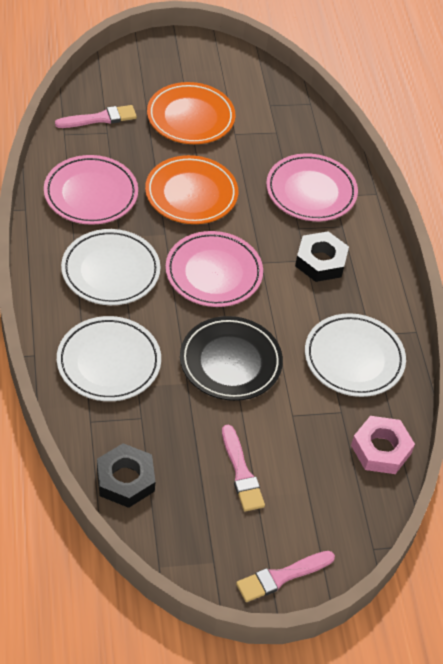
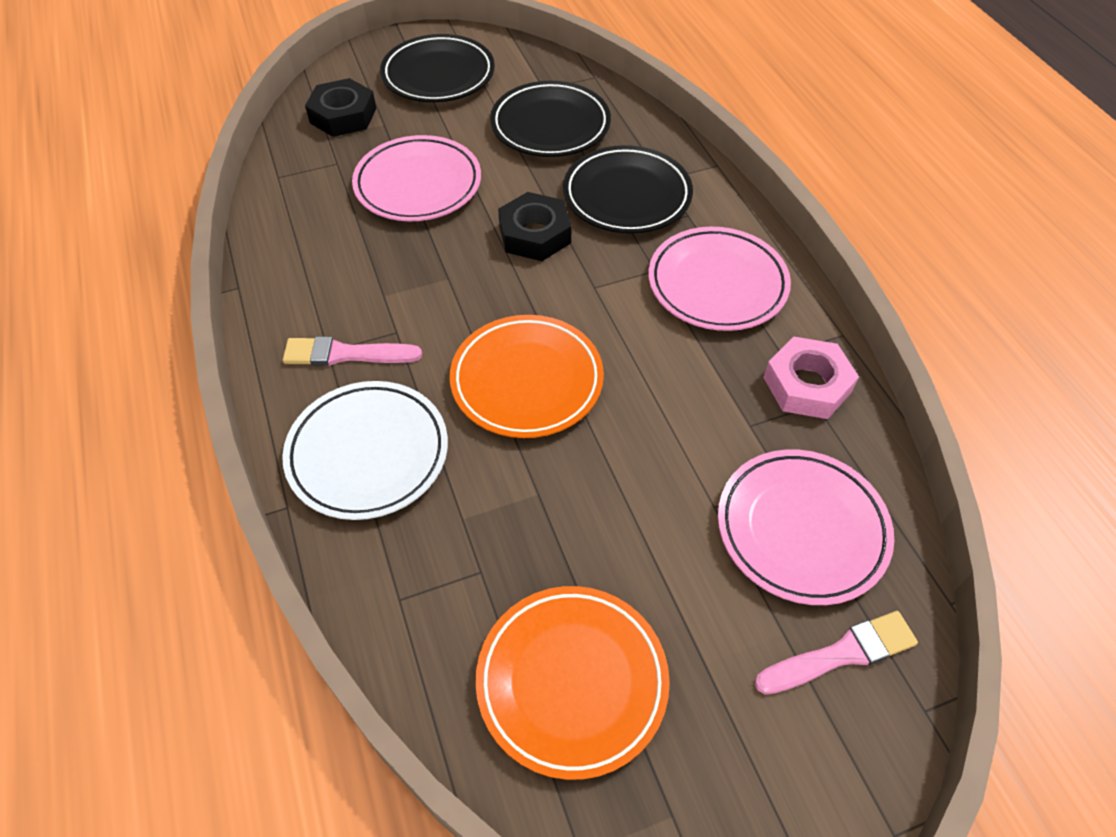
black plate: [180,316,283,401] = 1 -> [380,34,495,102] [490,81,611,157] [563,145,693,234] = 3
pink brush: [55,105,137,128] [222,425,265,512] [236,551,335,602] = 3 -> [283,336,422,366] [755,611,918,694] = 2
white plate: [57,316,161,401] [61,229,160,305] [305,313,406,397] = 3 -> [282,381,448,520] = 1

